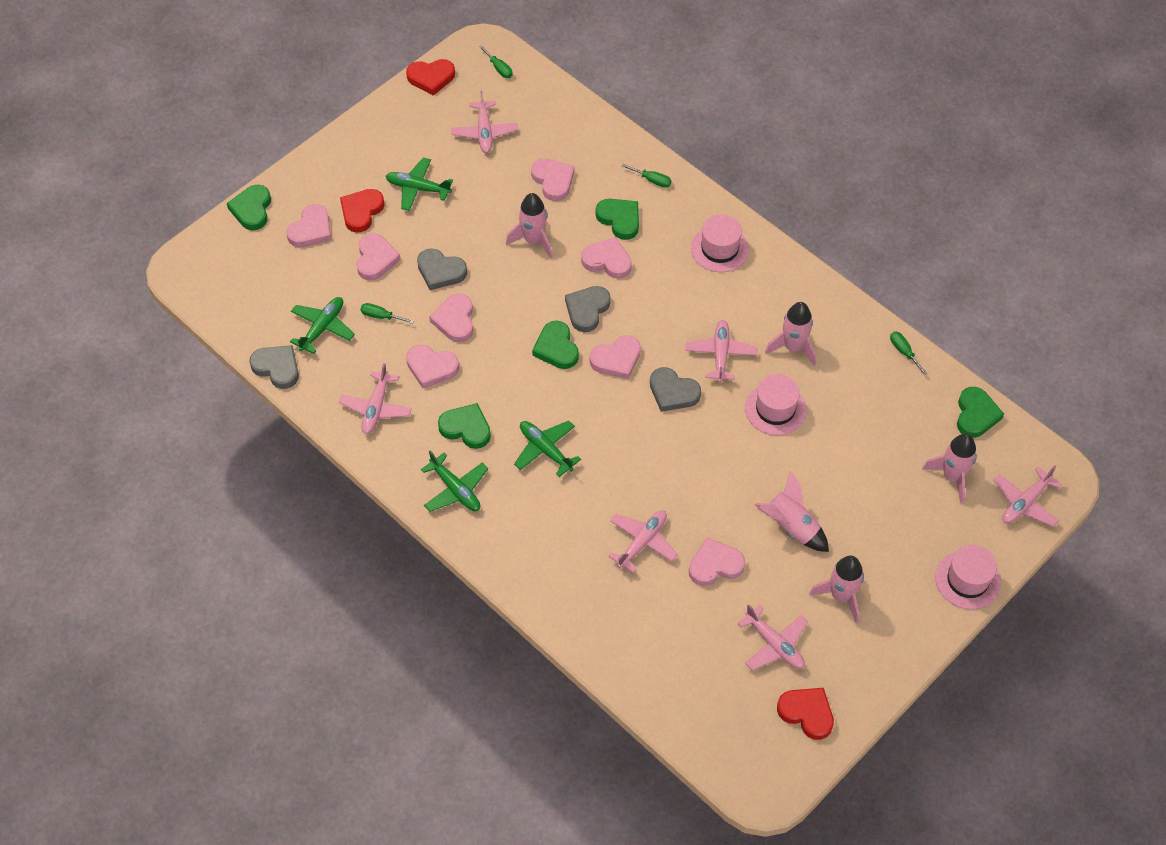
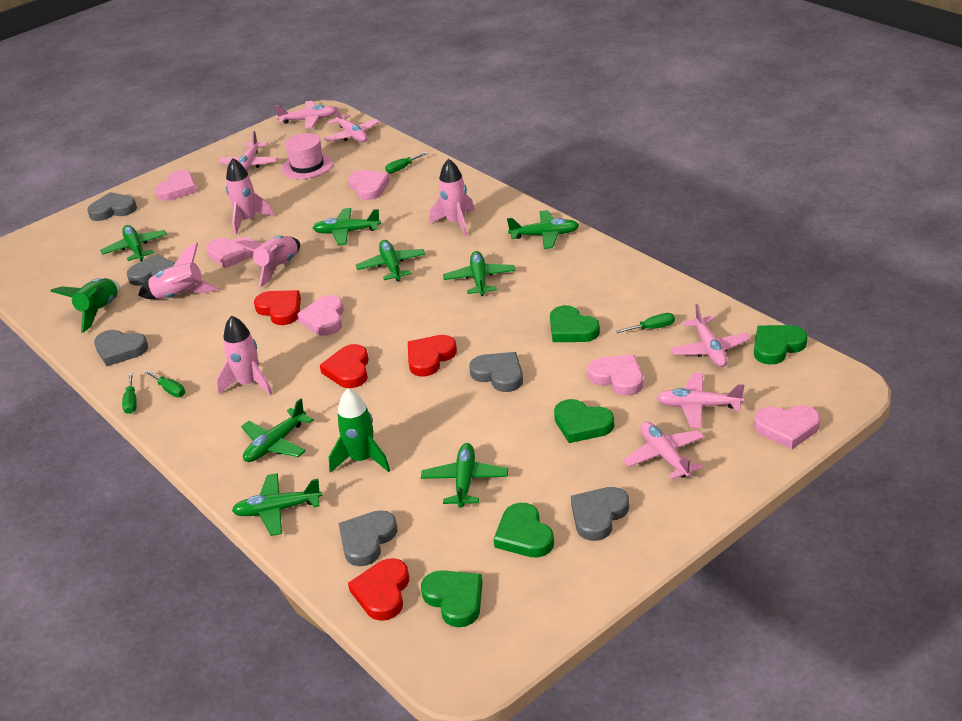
green plane: [290,297,355,354] [385,158,453,211] [421,451,488,512] [514,421,581,477] = 4 -> [100,225,167,261] [232,473,322,536] [241,398,314,462] [313,208,381,245] [356,240,425,281] [421,443,508,508] [443,251,515,296] [507,210,579,249] = 8
green rocket: none = 0 -> [51,278,120,333] [329,389,390,473] = 2
grey heart: [249,345,299,389] [417,248,467,290] [565,286,611,332] [650,367,701,412] = 4 -> [87,192,137,221] [94,330,148,366] [127,254,175,286] [338,510,398,566] [469,352,523,392] [571,487,629,541] = 6
pink hat: [691,214,749,272] [745,374,807,435] [935,545,1001,610] = 3 -> [282,133,333,179] = 1
pink heart: [286,204,331,247] [357,233,401,281] [406,345,459,388] [429,293,474,342] [531,158,575,201] [581,237,632,279] [590,335,641,379] [689,537,745,586] = 8 -> [155,170,197,201] [206,237,255,268] [297,295,344,336] [348,170,390,200] [588,355,643,396] [754,405,820,449] = 6
red heart: [340,189,385,233] [406,59,455,96] [777,688,834,740] = 3 -> [254,290,301,325] [320,344,369,388] [348,558,409,621] [408,335,457,377] = 4

